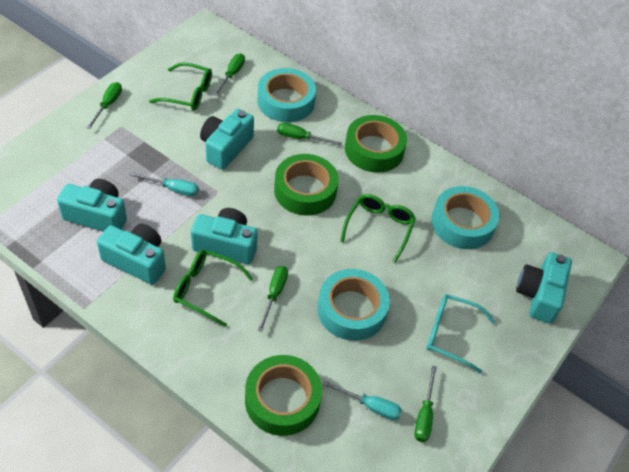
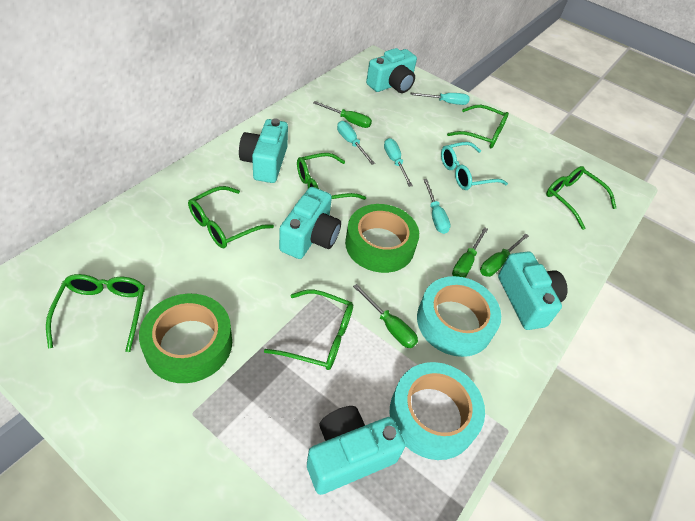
green glasses: [149,62,212,111] [173,250,253,327] [340,194,416,263] = 3 -> [46,274,145,352] [188,186,274,248] [264,290,353,370] [297,153,366,200] [447,105,509,149] [546,166,616,230] = 6
green screwdriver: [87,82,122,129] [214,54,245,96] [258,266,288,332] [277,123,342,146] [415,365,437,442] = 5 -> [313,101,372,128] [353,284,418,348] [452,227,488,278] [480,233,529,277] = 4
green tape: [245,355,322,436] [274,154,338,216] [345,115,407,173] = 3 -> [139,293,232,383] [345,204,419,273] = 2
turquoise screwdriver: [130,172,199,196] [322,380,402,420] = 2 -> [337,121,375,165] [384,138,413,187] [411,93,470,105] [423,179,451,234] = 4
turquoise tape: [257,68,316,122] [318,269,390,341] [431,186,499,249] = 3 -> [389,362,485,460] [417,276,501,357] = 2

